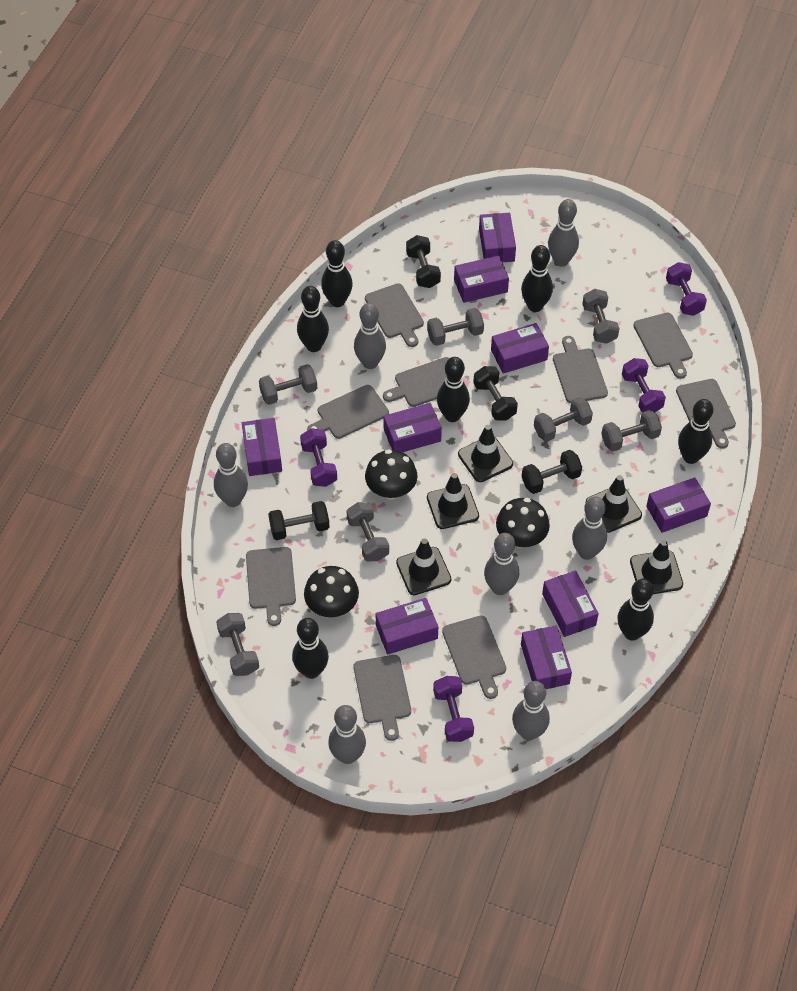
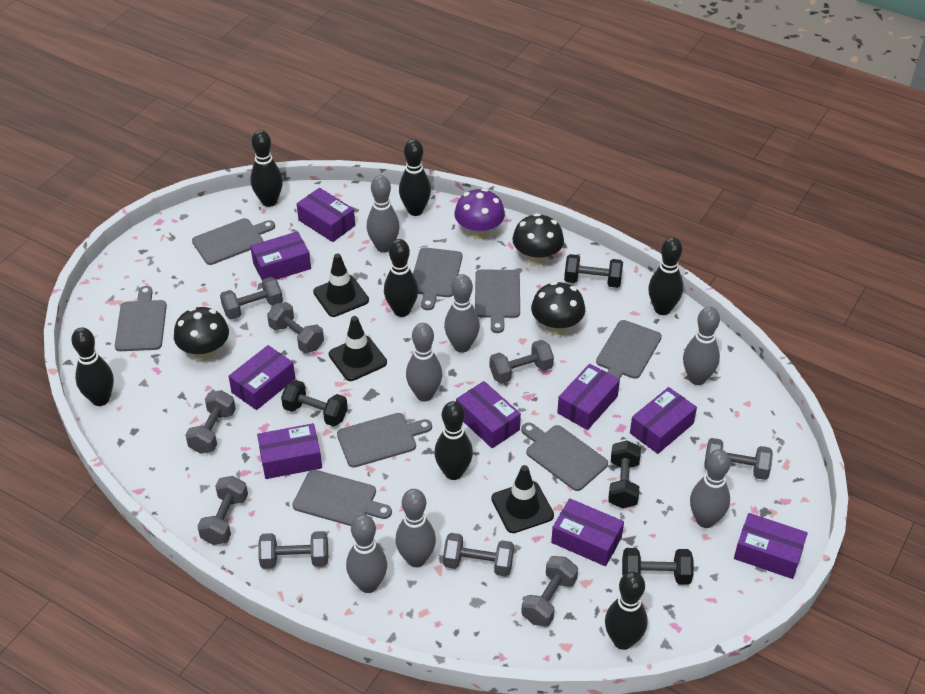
black traffic cone: [396,538,451,595] [427,473,479,529] [458,425,513,482] [586,475,642,533] [630,540,683,594] = 5 -> [313,253,369,317] [329,316,387,381] [491,465,554,533] = 3
grey cutting board: [246,547,296,626] [307,385,389,439] [353,655,411,741] [365,283,424,347] [383,357,465,407] [442,615,506,699] [553,336,608,403] [633,313,693,379] [676,379,736,449] = 9 -> [115,286,167,351] [192,218,275,265] [292,470,392,526] [337,413,432,468] [413,247,462,310] [475,269,520,333] [521,423,608,491] [596,320,662,380] = 8
grey dumbbell: [216,613,259,676] [259,364,317,405] [347,502,389,561] [427,308,484,346] [534,397,593,442] [582,289,619,344] [601,410,662,451] = 7 -> [185,390,236,454] [197,476,248,545] [220,277,283,320] [258,531,328,569] [267,302,324,353] [443,533,514,577] [490,340,554,384] [521,556,578,627] [704,438,773,480] = 9
purple dumbbell: [300,428,337,487] [433,676,474,742] [622,358,666,413] [666,262,707,316] = 4 -> none = 0
purple mushroom: none = 0 -> [454,188,505,239] = 1

